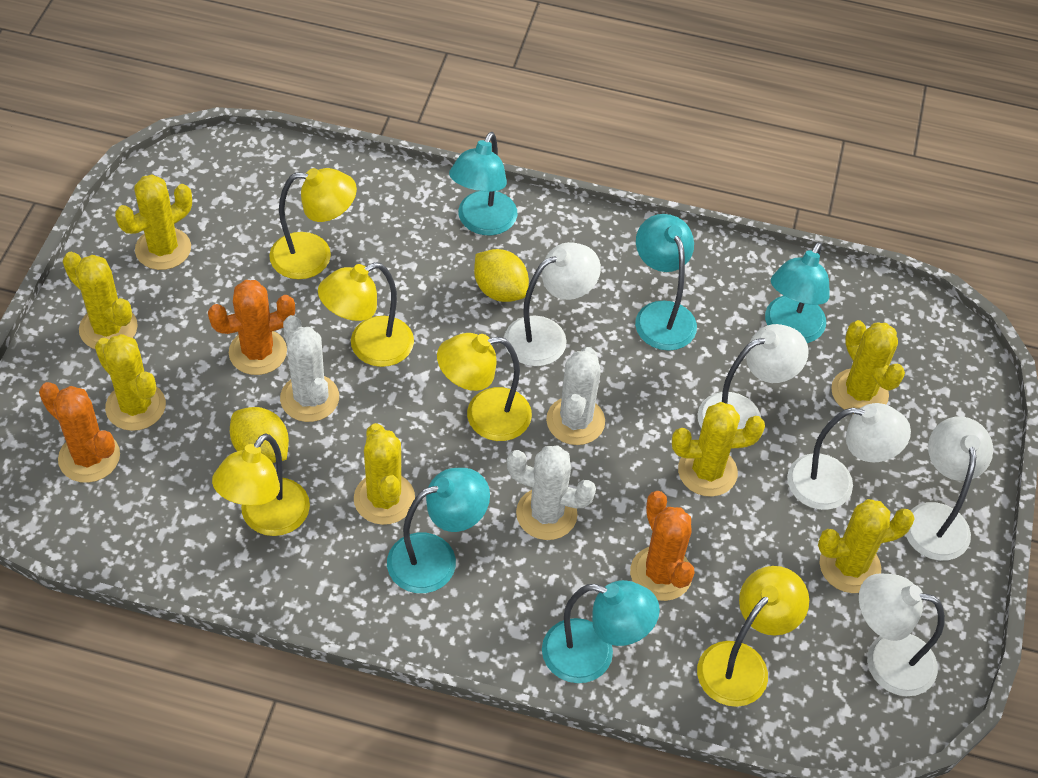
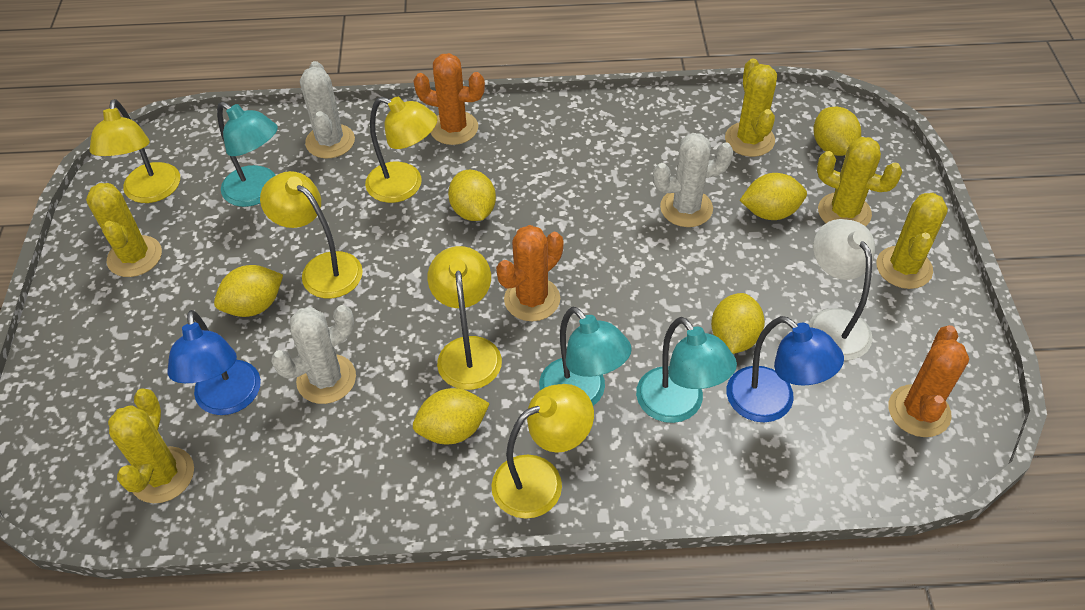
blue lamp: none = 0 -> [167,310,261,415] [727,316,844,423] = 2
turquoise lamp: [387,468,490,593] [449,132,517,235] [542,580,660,683] [635,214,697,351] [765,242,830,343] = 5 -> [217,102,278,207] [539,307,632,406] [636,317,737,423] = 3
white lamp: [504,242,601,366] [698,324,809,429] [787,403,911,510] [859,573,945,696] [905,416,993,561] = 5 -> [808,219,875,361] = 1
yellow cactus: [63,252,138,349] [95,334,166,431] [115,174,192,270] [354,423,415,525] [672,402,765,497] [818,499,915,593] [831,320,905,410] = 7 -> [86,183,162,277] [108,389,194,503] [725,58,777,157] [817,137,902,226] [876,193,948,289] = 5
yellow lemon: [230,407,289,463] [474,249,529,302] = 2 -> [214,265,283,317] [413,388,490,444] [448,170,496,221] [711,293,765,354] [740,173,807,220] [813,107,861,156] = 6

